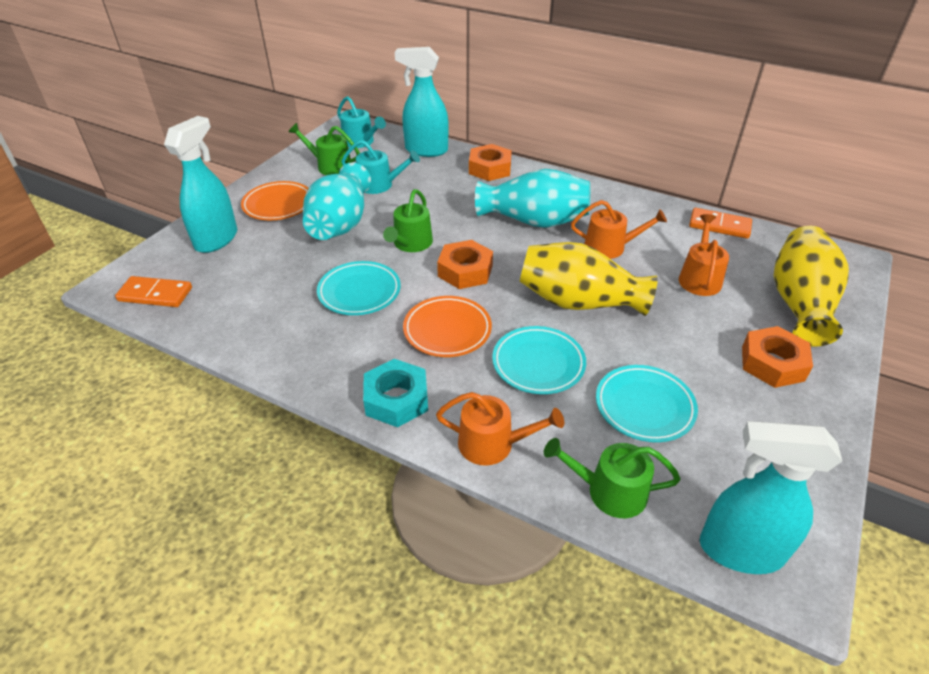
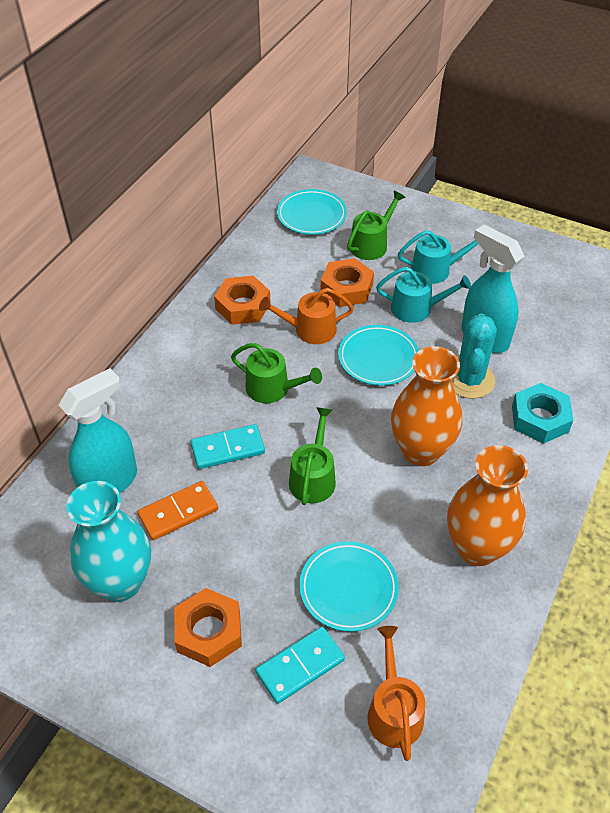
orange domino: [115,276,192,307] [689,208,752,239] = 2 -> [138,481,218,540] = 1
orange plate: [241,181,308,220] [403,296,492,357] = 2 -> none = 0
orange vase: none = 0 -> [391,346,462,466] [447,445,528,566] = 2
orange watering can: [436,392,564,466] [571,200,667,259] [679,214,729,296] = 3 -> [259,288,354,344] [367,626,426,761] = 2
turquoise cactus: none = 0 -> [451,314,497,399] = 1
turquoise domino: none = 0 -> [190,424,265,469] [256,627,345,704] = 2
turquoise spray bottle: [164,116,237,253] [395,47,449,157] [700,421,842,574] = 3 -> [59,368,137,494] [462,225,525,353] = 2
turquoise vase: [303,162,371,240] [475,169,590,228] = 2 -> [66,481,151,602] = 1
yellow vase: [519,242,658,316] [774,226,849,346] = 2 -> none = 0

